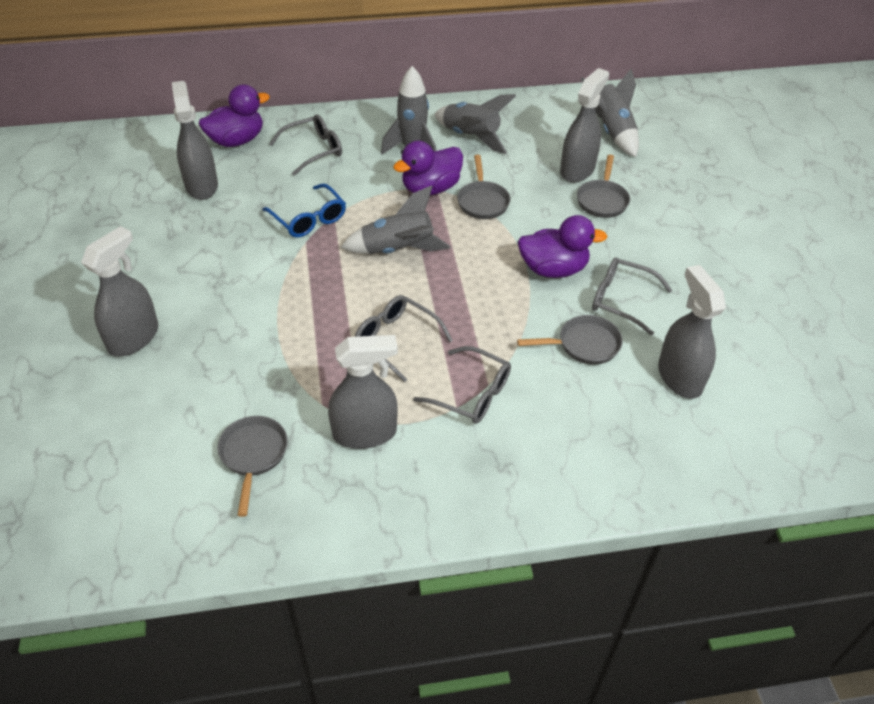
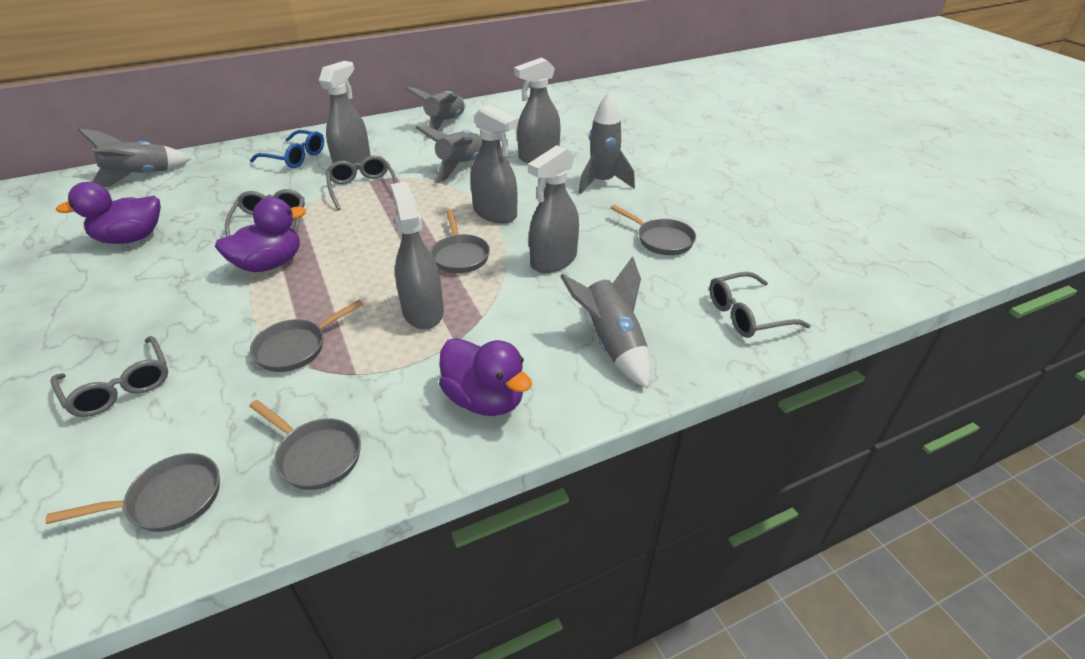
grey pan: [217,416,288,517] [457,155,510,219] [517,315,623,365] [577,155,630,218] = 4 -> [46,453,220,532] [249,400,361,490] [250,300,363,372] [431,209,490,273] [610,205,696,255] = 5
grey rocket: [340,185,450,254] [381,66,436,155] [434,94,516,154] [581,69,639,157] = 4 -> [78,128,191,187] [405,87,466,138] [415,126,482,183] [560,256,651,389] [578,92,635,194] = 5

